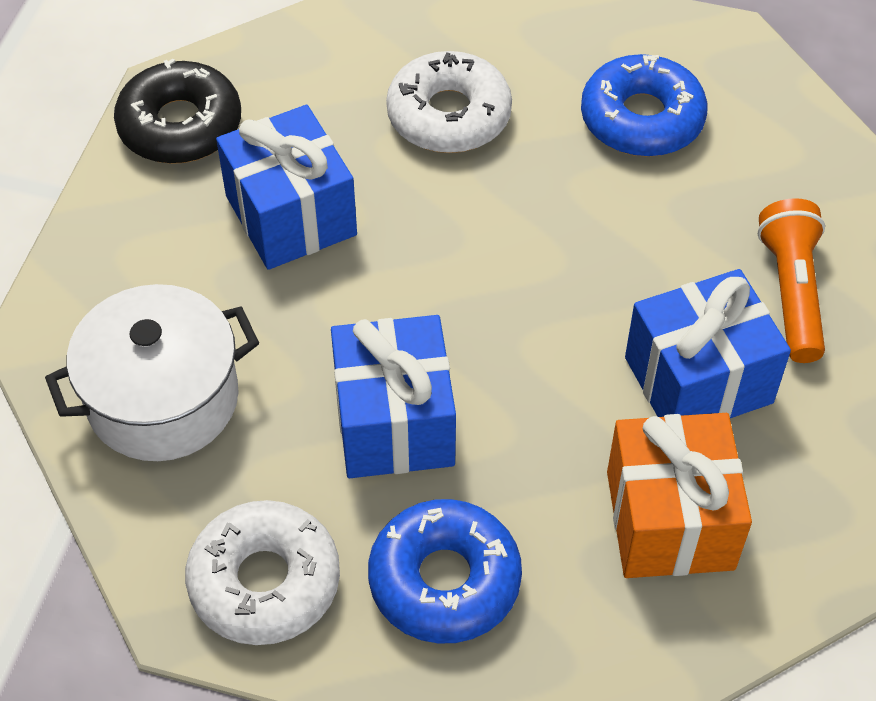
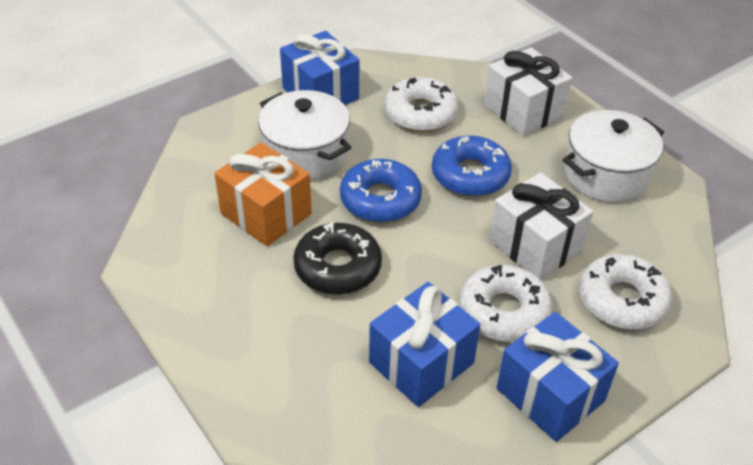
orange flashlight: [758,198,825,363] = 1 -> none = 0
white donut: [185,500,340,645] [386,51,512,153] = 2 -> [384,77,458,132] [459,265,552,342] [579,254,672,330] = 3
white gift: none = 0 -> [484,47,572,136] [489,173,594,280] = 2
white pot: [45,284,259,461] = 1 -> [258,90,351,181] [563,110,664,203] = 2

